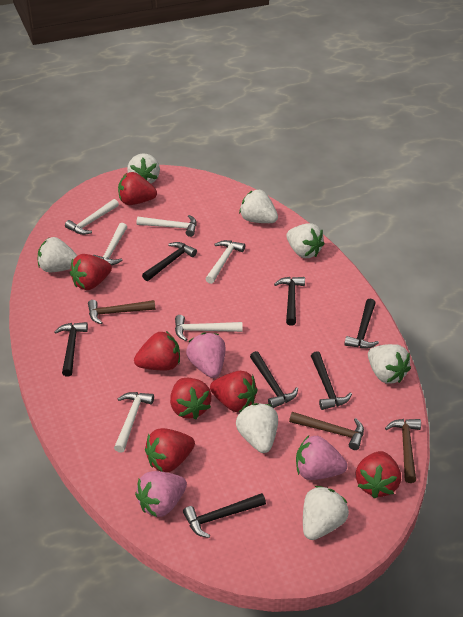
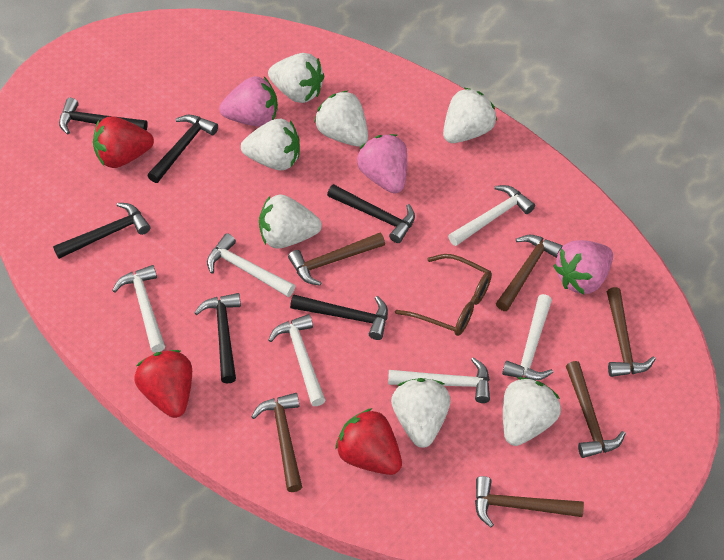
black hammer: [54,322,88,376] [142,242,197,281] [183,493,266,538] [250,351,298,408] [274,277,305,326] [311,351,352,410] [344,299,379,349] = 7 -> [53,203,150,259] [59,98,148,134] [147,115,218,183] [194,293,241,383] [290,295,388,340] [327,184,415,243] = 6
brown glasses: none = 0 -> [395,254,492,336] = 1
brown hammer: [88,300,156,324] [289,412,364,450] [385,419,421,483] = 3 -> [251,393,302,492] [288,233,385,286] [475,476,584,527] [496,235,563,311] [566,361,626,458] [607,287,655,377] = 6
red strawberry: [70,254,112,290] [118,172,157,205] [134,331,180,370] [145,428,195,472] [170,378,211,420] [210,371,257,412] [356,451,401,498] = 7 -> [93,116,154,168] [134,350,192,418] [335,408,402,475] = 3

